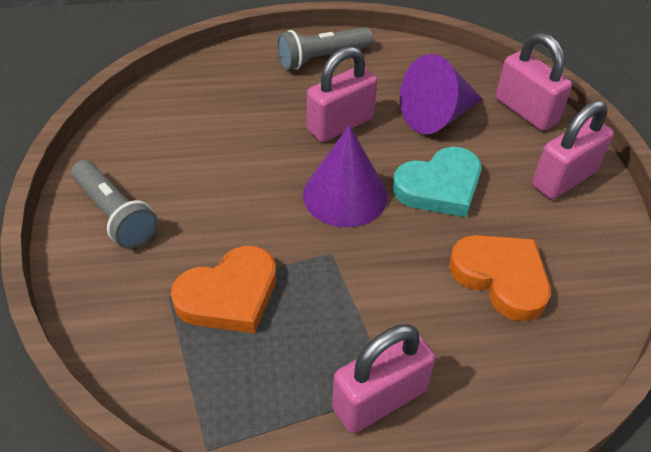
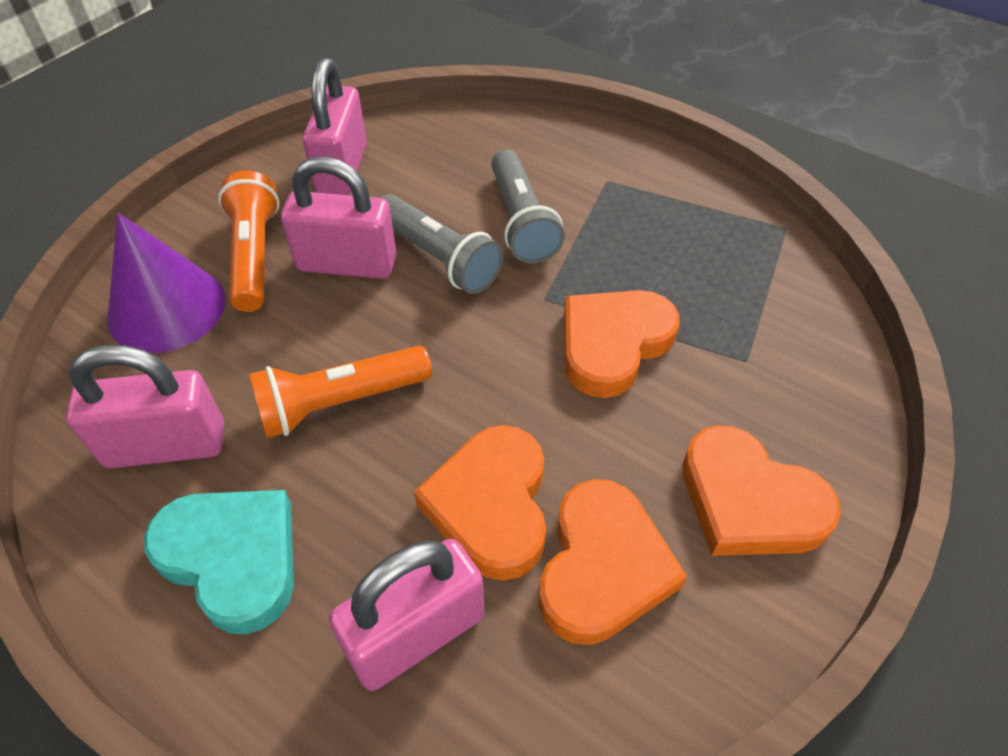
orange flashlight: none = 0 -> [218,170,280,312] [249,346,432,438] = 2
orange heart: [171,246,276,333] [449,235,551,322] = 2 -> [414,425,546,581] [539,479,687,645] [564,290,680,398] [683,425,841,556] = 4
purple cone: [303,125,387,227] [400,54,483,134] = 2 -> [107,213,226,353] = 1

